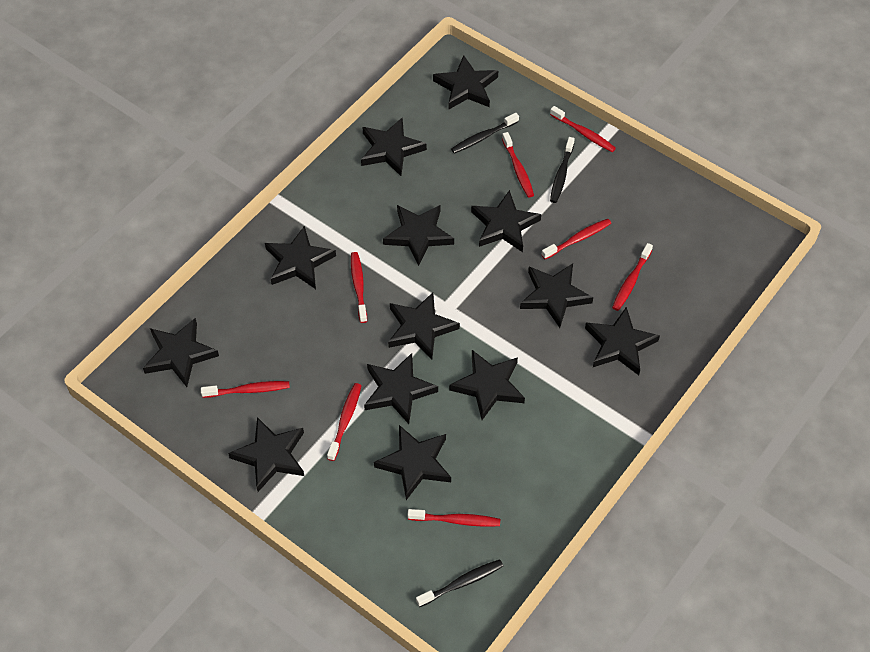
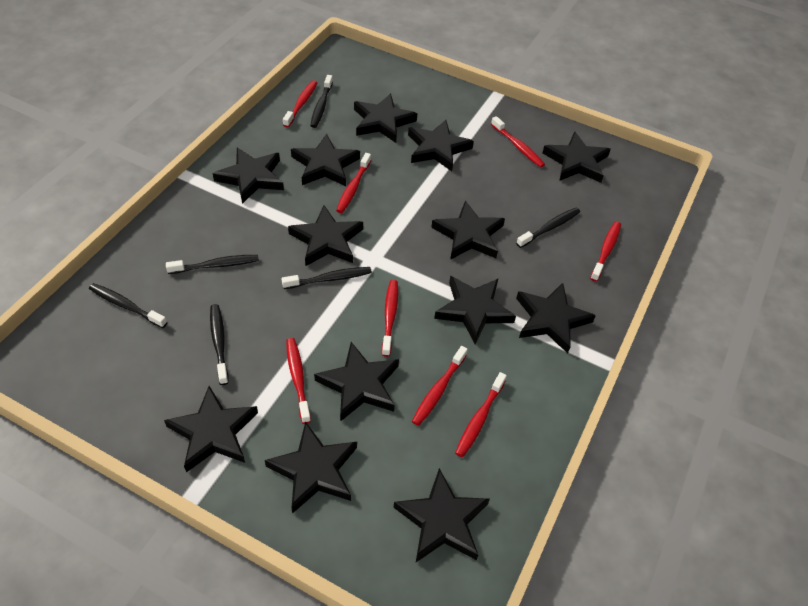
black toothbrush: [416,559,503,607] [451,113,519,154] [550,137,575,203] = 3 -> [89,283,167,328] [166,255,259,274] [210,304,229,385] [282,267,372,289] [310,75,333,128] [516,208,580,248] = 6

